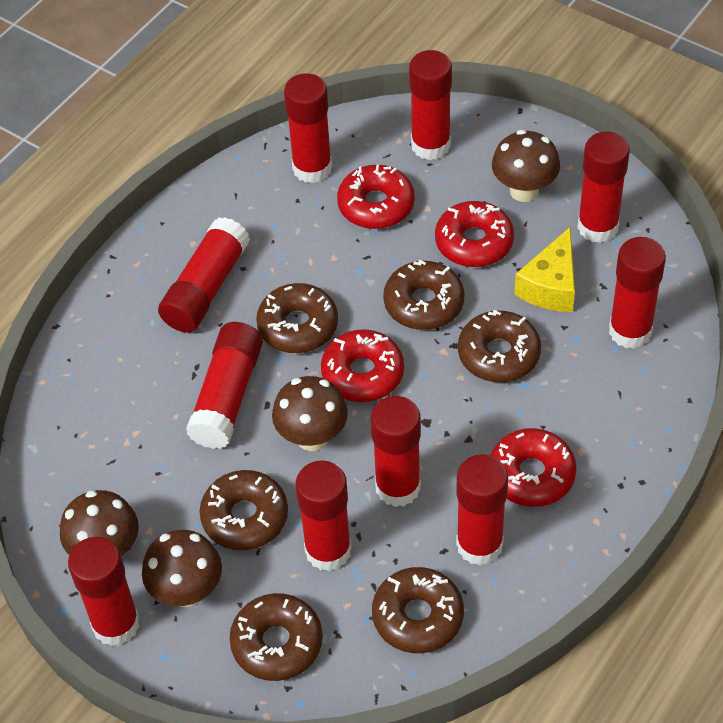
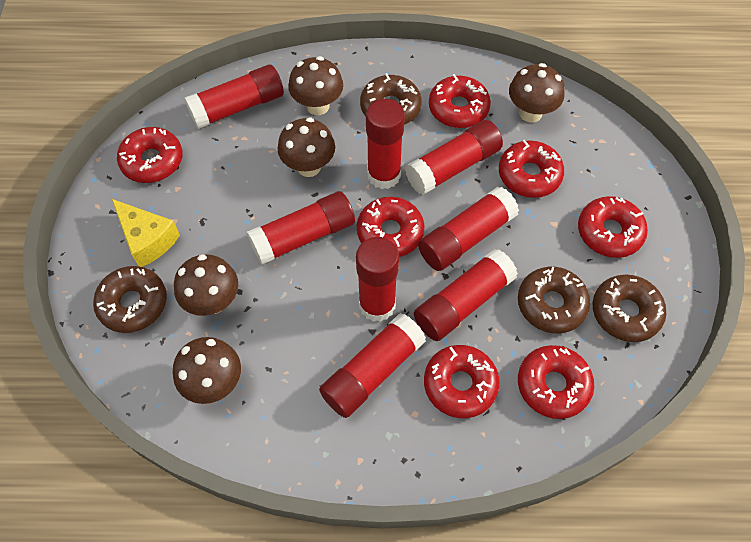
brown donut: [200,470,288,550] [229,593,323,681] [256,283,338,353] [372,567,464,653] [383,260,464,330] [458,310,541,382] = 6 -> [93,266,167,333] [360,73,422,125] [518,267,590,333] [593,275,666,342] = 4
brown mushroom: [60,490,139,557] [142,530,222,607] [272,376,348,451] [492,130,560,202] = 4 -> [173,337,241,404] [174,254,238,316] [278,118,335,177] [288,56,343,115] [509,63,565,123] = 5
red donut: [321,329,404,402] [337,165,415,229] [435,201,514,267] [490,428,576,507] = 4 -> [117,127,183,183] [357,197,425,257] [424,345,500,418] [429,74,491,128] [499,140,564,198] [518,345,594,419] [578,196,648,258] = 7
red glue stick: [68,537,140,646] [158,217,250,333] [186,322,263,449] [284,73,332,183] [295,461,352,571] [371,396,421,507] [409,50,452,160] [456,454,508,566] [577,132,630,243] [609,237,666,349] = 10 -> [184,65,284,129] [247,191,355,265] [319,313,426,418] [356,237,399,322] [366,99,405,189] [405,120,503,195] [414,249,518,341] [418,187,519,271] = 8

